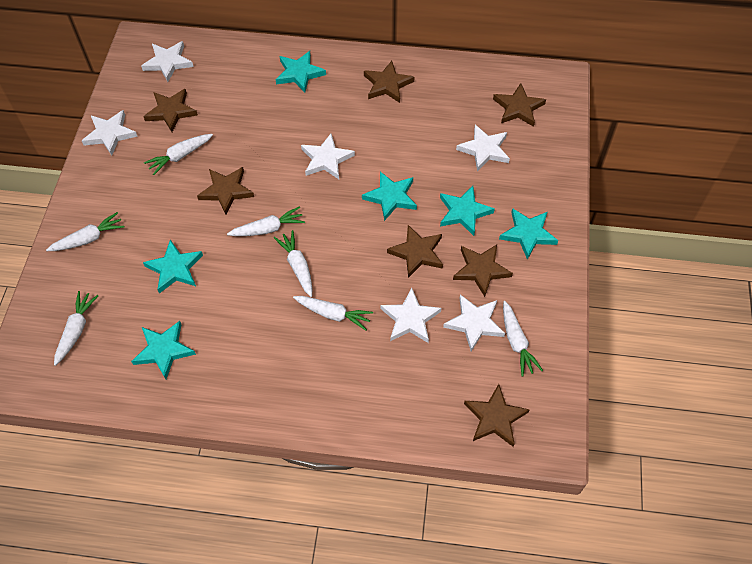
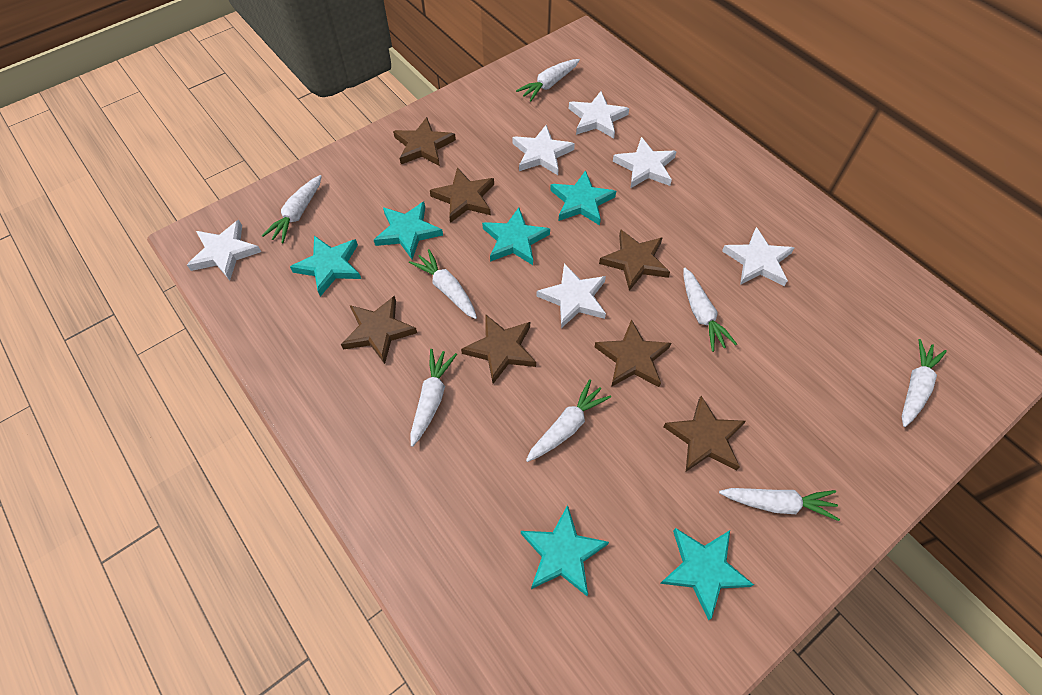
white carrot: [46,212,125,251] [54,291,99,366] [144,134,213,175] [227,207,305,236] [274,230,312,297] [293,296,373,330] [503,301,543,377] = 7 -> [262,175,322,243] [409,249,477,319] [410,349,457,447] [516,59,580,102] [526,379,611,462] [683,268,737,352] [719,488,840,521] [902,339,947,427] = 8

